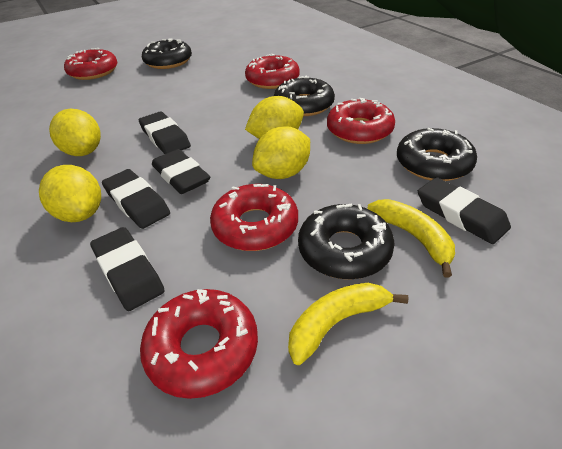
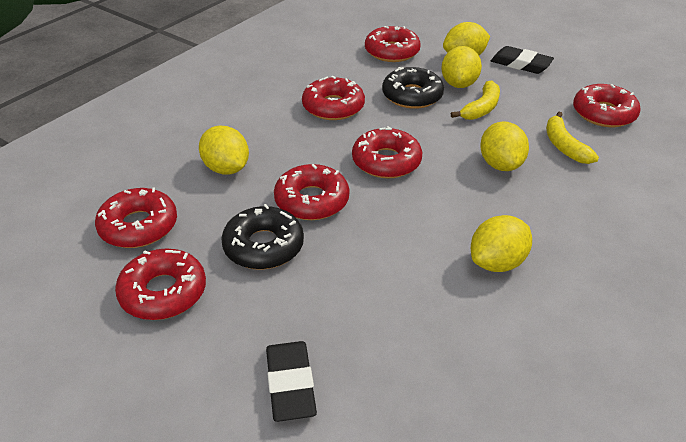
black donut: [142,39,192,69] [274,76,335,116] [298,203,395,279] [397,128,477,181] = 4 -> [221,204,304,270] [382,67,444,109] = 2
black eraser: [90,227,165,311] [102,169,170,229] [138,111,191,154] [152,149,210,194] [418,177,511,244] = 5 -> [266,341,317,422] [491,46,554,74] = 2
red donut: [64,48,117,80] [140,289,258,399] [210,184,298,251] [245,54,300,89] [327,98,395,144] = 5 -> [95,187,177,248] [115,249,206,320] [274,164,350,220] [302,76,365,120] [352,126,422,178] [365,26,421,62] [573,84,641,127] = 7
yellow lemon: [39,165,101,222] [49,109,101,156] [245,96,304,139] [252,126,310,179] = 4 -> [199,126,249,175] [441,46,482,88] [443,22,490,55] [471,215,532,272] [480,121,529,171] = 5

